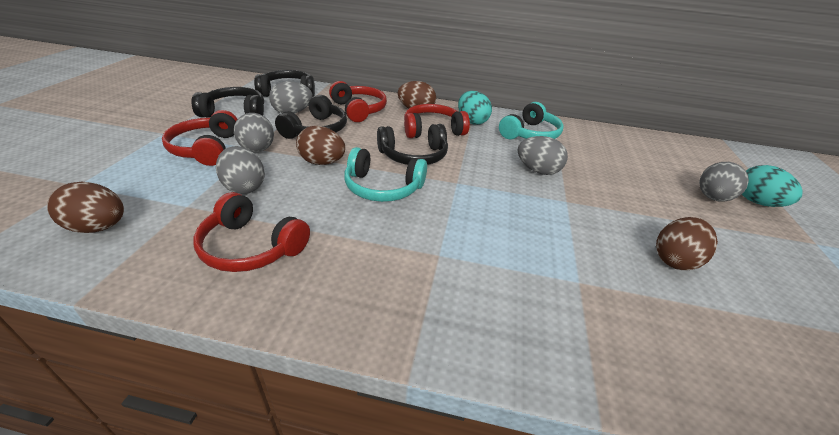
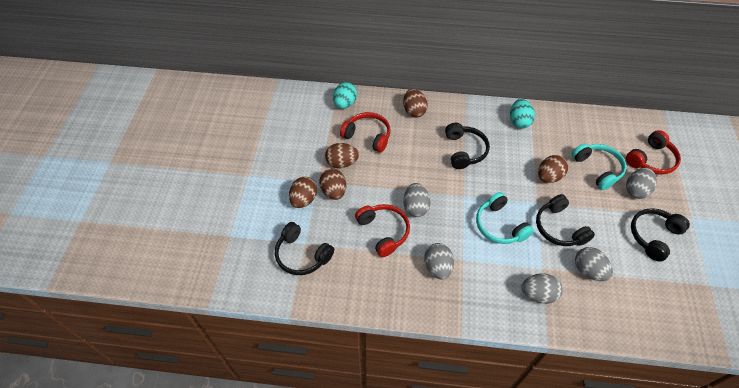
brown egg: [47,182,124,233] [296,126,345,165] [398,81,436,109] [656,217,718,270] = 4 -> [289,177,317,208] [319,169,346,200] [325,143,359,168] [403,89,428,118] [538,155,568,183] = 5
red headphones: [162,110,238,166] [193,192,310,272] [329,81,387,122] [404,104,470,138] = 4 -> [340,112,391,153] [355,204,410,257] [626,130,681,174] = 3

